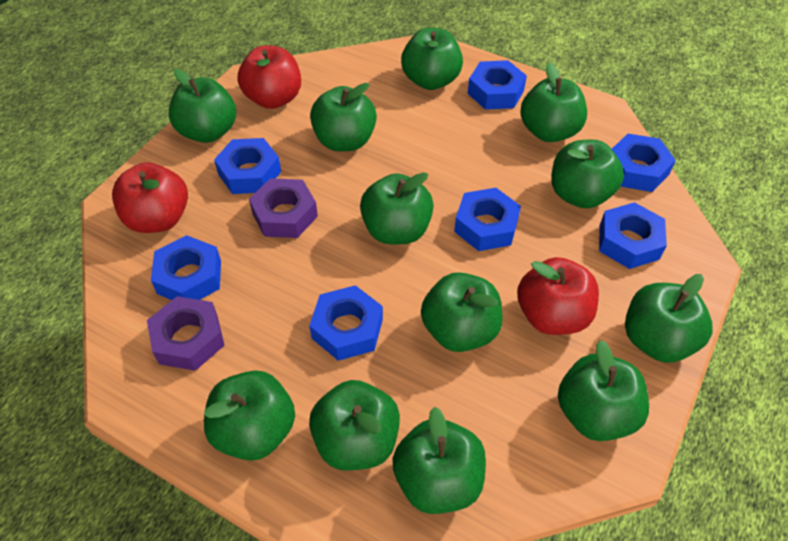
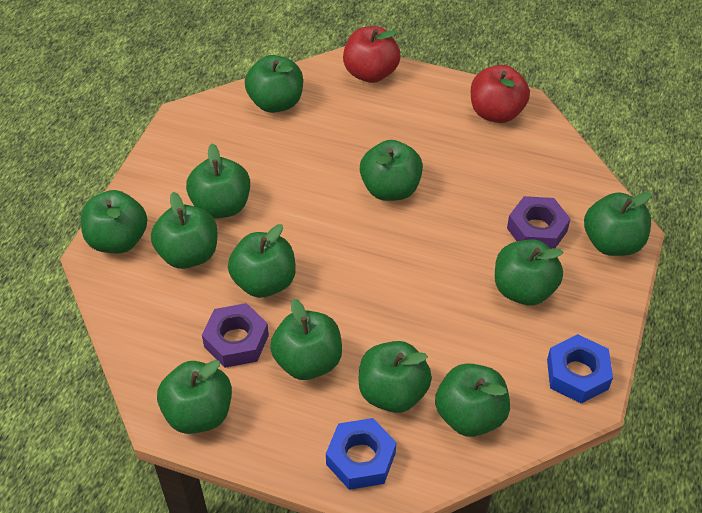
blue nut: [151,235,221,300] [214,138,281,194] [309,285,383,361] [454,188,521,251] [467,60,527,110] [599,202,667,269] [612,134,676,192] = 7 -> [326,418,396,490] [547,334,613,404] = 2
red apple: [112,162,188,233] [238,45,301,109] [517,257,599,335] = 3 -> [343,26,400,83] [471,65,530,123] = 2

